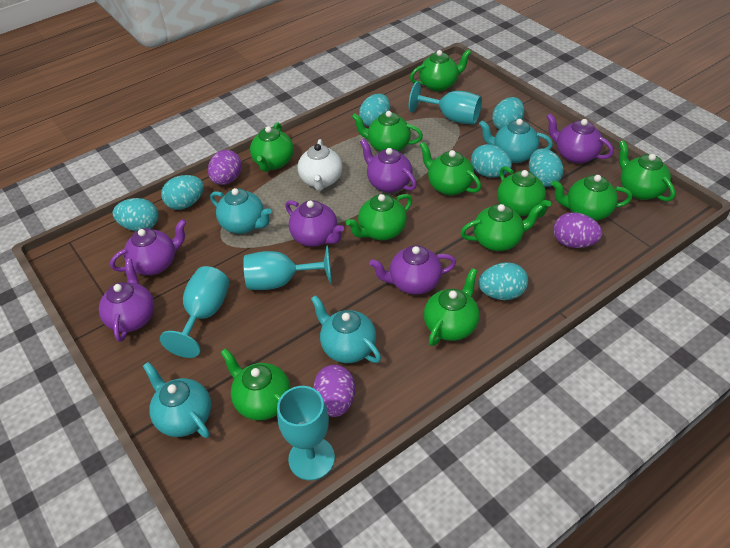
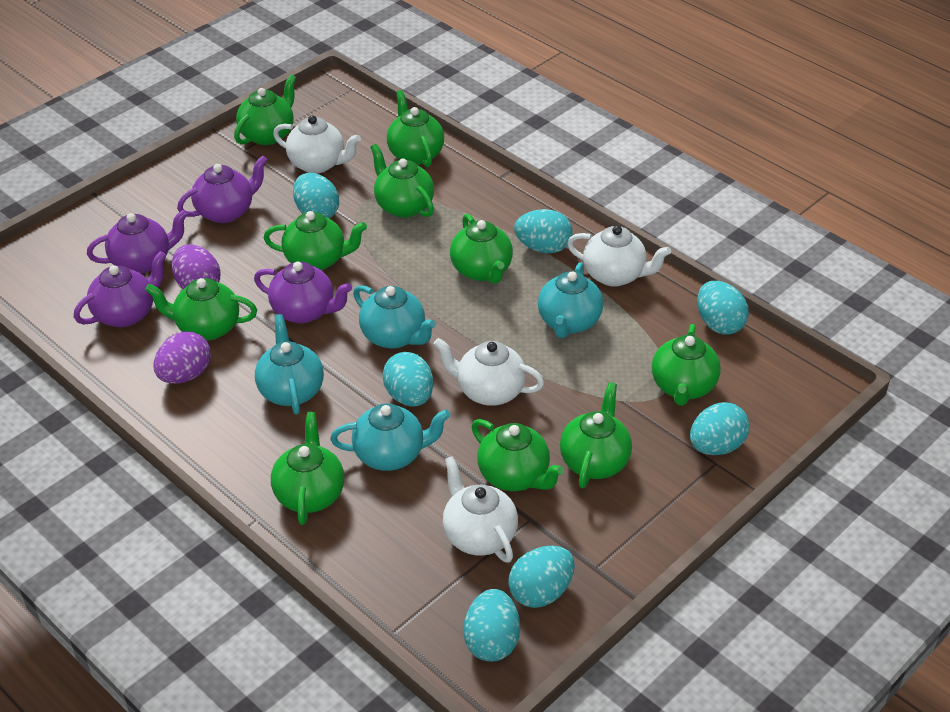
green teapot: [220,348,291,420] [250,122,294,172] [346,194,412,240] [352,111,423,152] [410,49,472,91] [420,142,481,196] [424,268,480,346] [460,204,544,251] [497,166,551,218] [551,175,632,221] [619,140,675,201] = 11 -> [145,278,257,341] [234,74,296,145] [264,211,367,270] [271,412,344,525] [370,144,434,218] [387,90,444,167] [450,213,513,284] [472,419,564,491] [560,382,632,488] [652,324,721,406] = 10
purple egg: [208,150,242,185] [313,365,355,417] [553,212,602,248] = 3 -> [153,332,211,384] [172,244,221,289] = 2
purple teapot: [99,259,154,342] [110,219,187,275] [285,200,344,247] [360,139,417,193] [369,245,456,295] [546,113,614,164] = 6 -> [74,251,167,327] [87,209,188,274] [177,156,267,223] [254,261,352,323] = 4
turquoise goblet: [160,266,229,358] [243,246,332,290] [277,386,335,480] [409,82,482,125] = 4 -> none = 0
white teapot: [298,139,343,191] = 1 -> [273,115,361,174] [434,338,544,406] [443,456,518,563] [567,225,671,287] = 4

